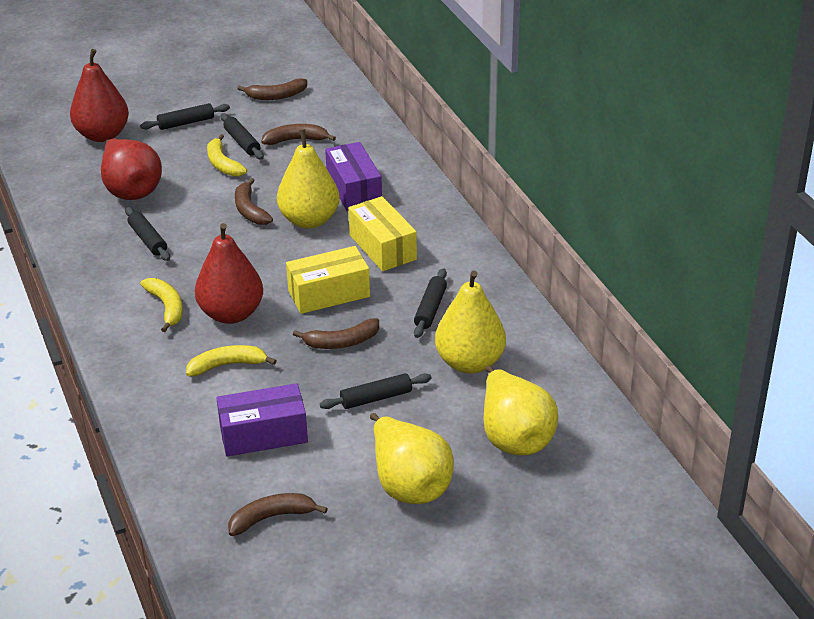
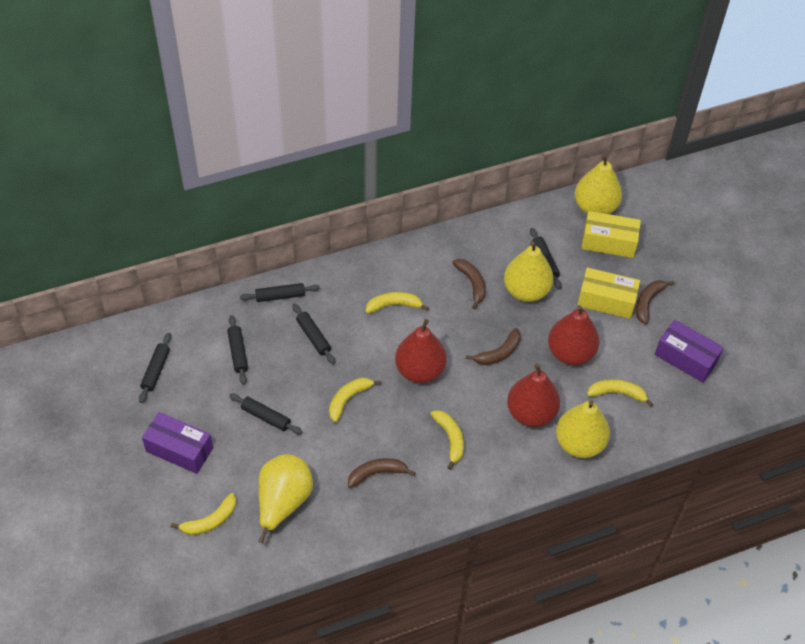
black rolling pin: [125,207,170,261] [140,103,230,130] [221,113,264,160] [320,373,432,409] [414,268,447,338] = 5 -> [139,333,171,403] [227,315,248,385] [229,393,302,434] [240,283,320,302] [292,304,335,364] [530,228,562,289] = 6
brown banana: [228,493,328,536] [235,178,273,225] [237,78,307,100] [261,124,336,145] [293,318,379,349] = 5 -> [348,458,416,488] [452,259,486,309] [466,328,521,365] [636,280,674,324] = 4
yellow banana: [140,278,183,332] [186,345,277,377] [207,134,247,177] = 3 -> [171,493,236,535] [329,377,381,422] [366,292,429,313] [431,410,464,470] [587,379,653,407] = 5

